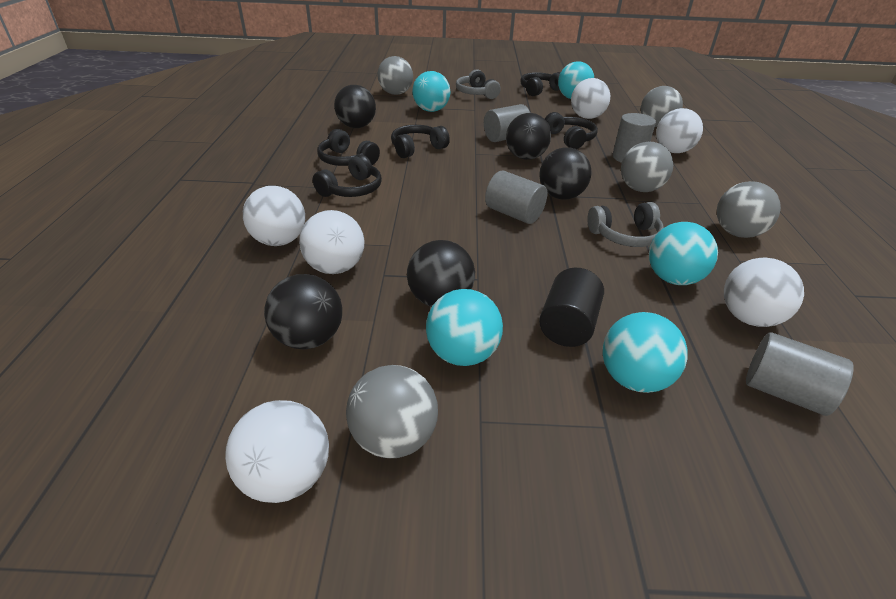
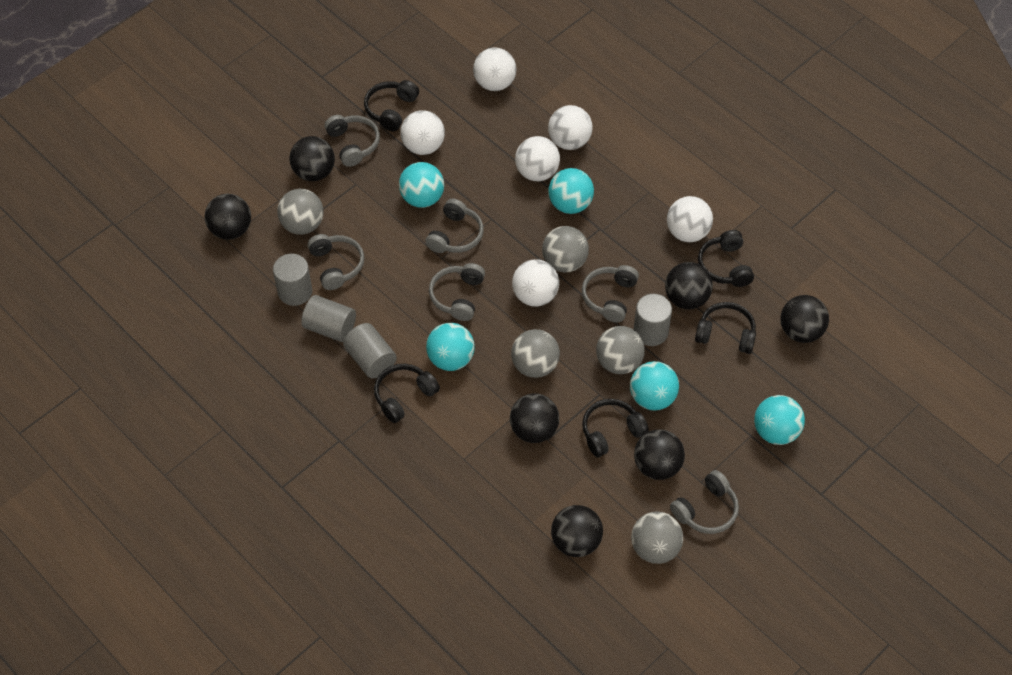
black ball: [264,274,342,349] [334,85,376,128] [407,240,475,307] [506,113,551,160] [539,147,592,199] = 5 -> [205,194,251,240] [289,136,335,181] [510,393,559,443] [551,505,603,557] [634,429,685,480] [665,262,713,309] [780,295,829,343] = 7
black cylinder: [539,268,604,347] = 1 -> none = 0
grey headphones: [456,69,501,99] [587,202,664,247] = 2 -> [308,234,364,290] [325,115,380,167] [425,198,484,253] [429,263,485,321] [582,265,639,323] [670,470,739,534] = 6

